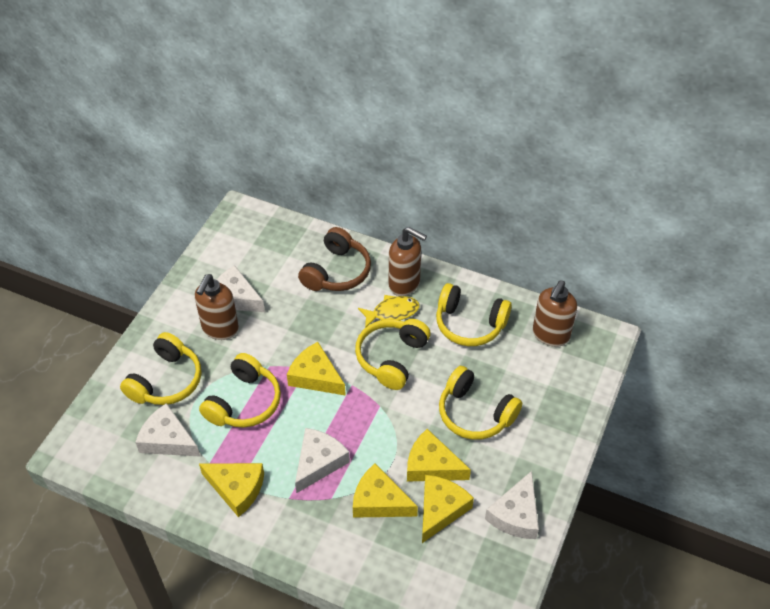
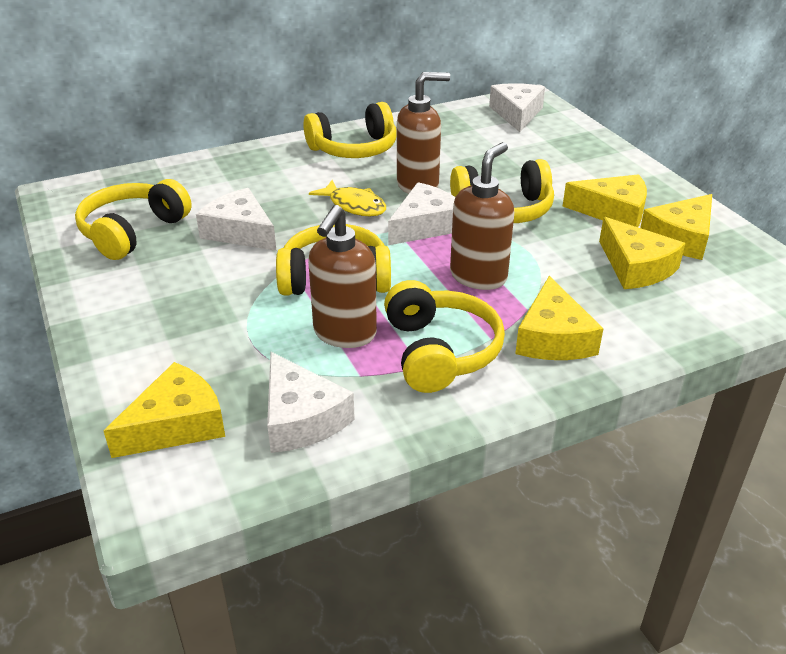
brown headphones: [298,227,371,291] = 1 -> none = 0

